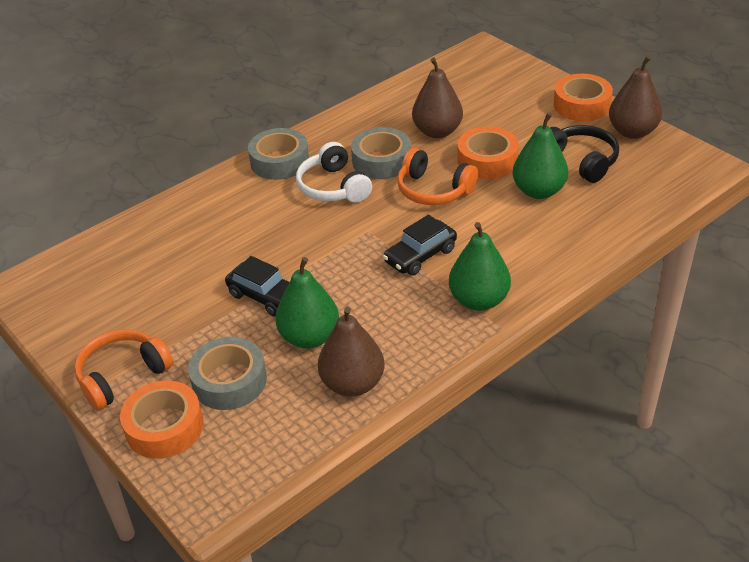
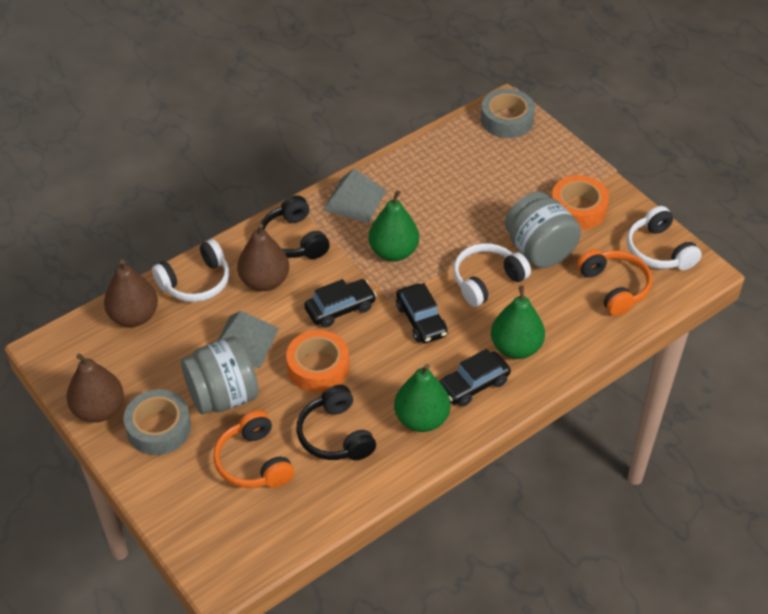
black car: [225,256,290,317] [383,215,457,276] = 2 -> [304,279,377,328] [396,283,448,344] [439,349,511,407] = 3
black headphones: [550,125,619,183] = 1 -> [261,195,330,259] [296,385,376,460] = 2
grey jar: none = 0 -> [181,337,259,414] [505,191,581,268] = 2
grey pyramid: none = 0 -> [217,311,279,368] [323,168,387,223] = 2
grey tape: [188,337,267,410] [248,128,309,180] [351,127,411,179] = 3 -> [124,389,191,455] [481,89,535,138] = 2
orange tape: [120,380,203,459] [458,127,519,179] [553,74,613,121] = 3 -> [286,330,349,393] [551,175,609,229] = 2
white headphones: [296,142,372,203] = 1 -> [152,239,230,302] [453,243,531,307] [627,206,702,270] = 3

